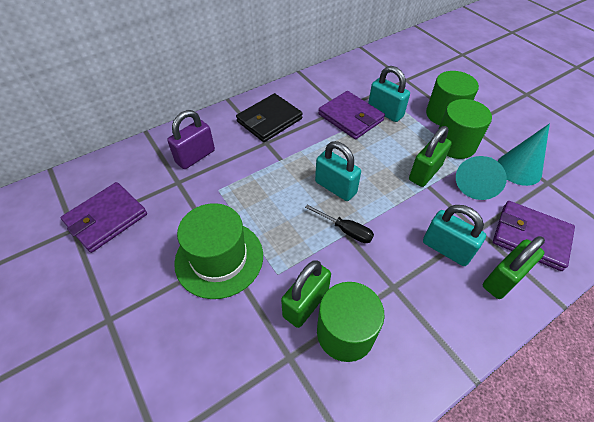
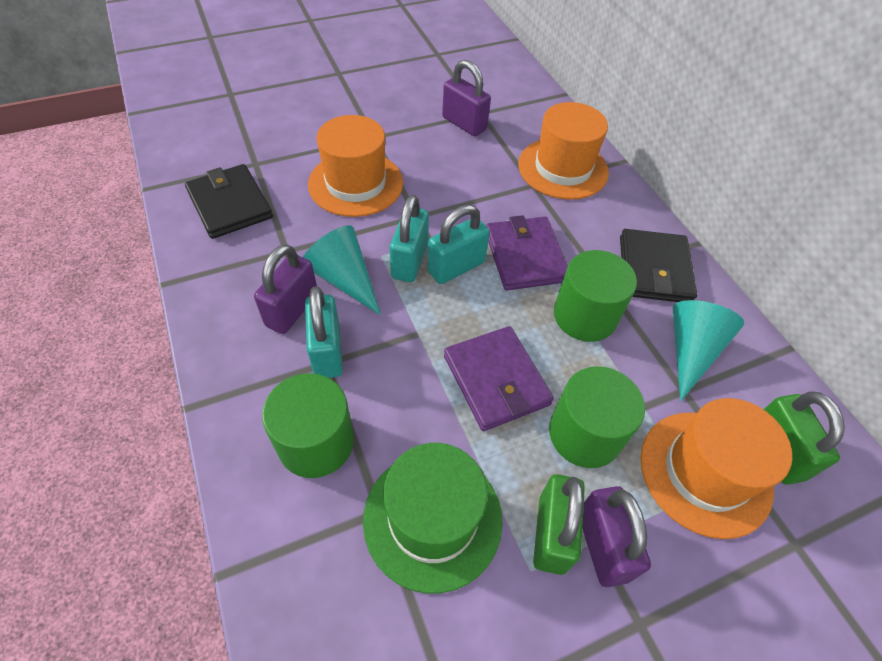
black screwdriver: [305,205,374,243] = 1 -> none = 0
black wallet: [236,93,303,142] = 1 -> [185,164,273,239] [620,229,697,302] = 2
green padlock: [281,260,331,328] [409,126,452,187] [483,236,545,299] = 3 -> [533,474,585,575] [763,391,845,485] = 2
orange hat: none = 0 -> [308,115,403,217] [518,102,609,200] [641,398,792,539] = 3
purple padlock: [167,110,215,169] = 1 -> [254,244,317,334] [442,60,491,136] [582,486,651,587] = 3
purple wallet: [61,182,147,253] [318,91,385,139] [493,201,575,271] = 3 -> [444,326,554,431] [486,215,568,290] = 2

